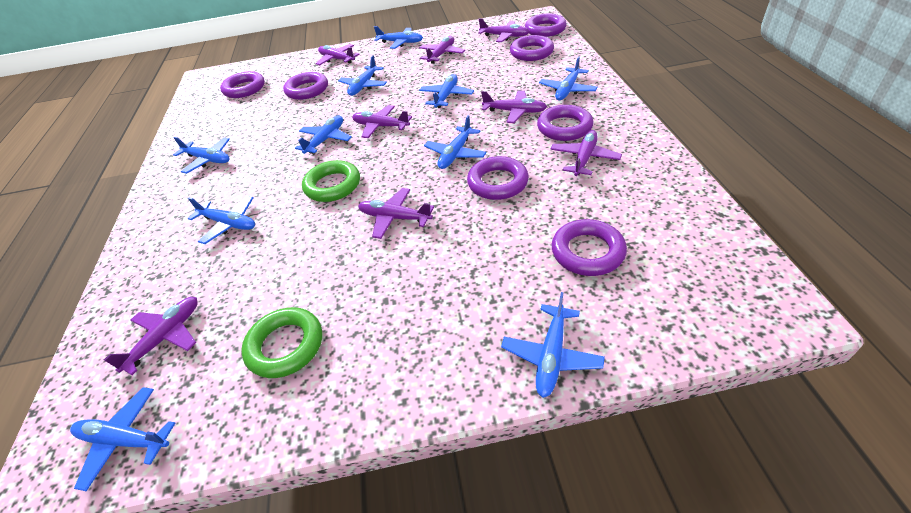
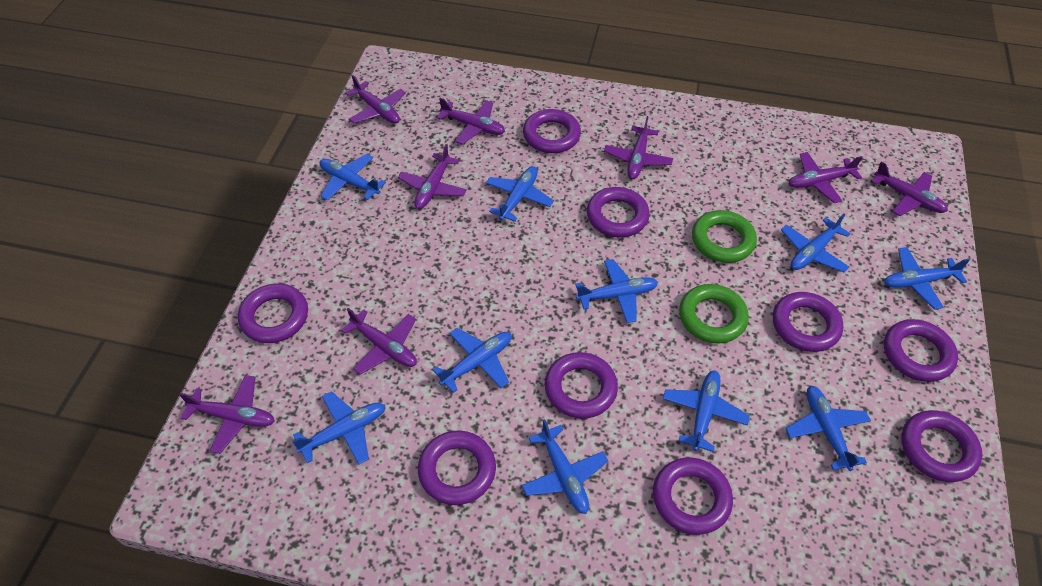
purple ring: [220,71,265,98] [283,72,328,100] [467,156,529,200] [510,35,554,61] [525,14,567,37] [537,105,594,141] [551,219,627,276] = 7 -> [238,284,308,343] [418,430,496,505] [523,109,581,153] [545,352,618,419] [587,187,650,238] [653,457,733,535] [773,292,843,352] [884,319,958,382] [901,410,982,482] = 9

